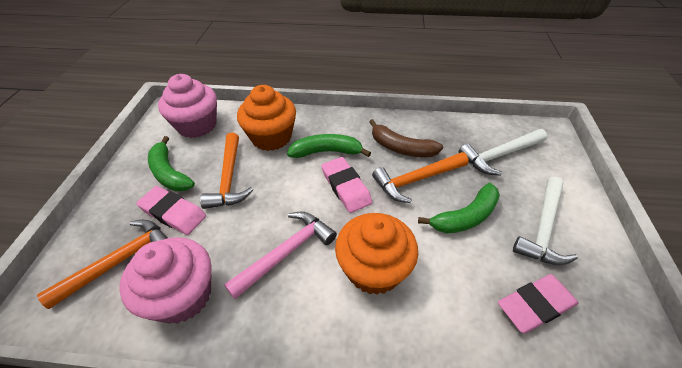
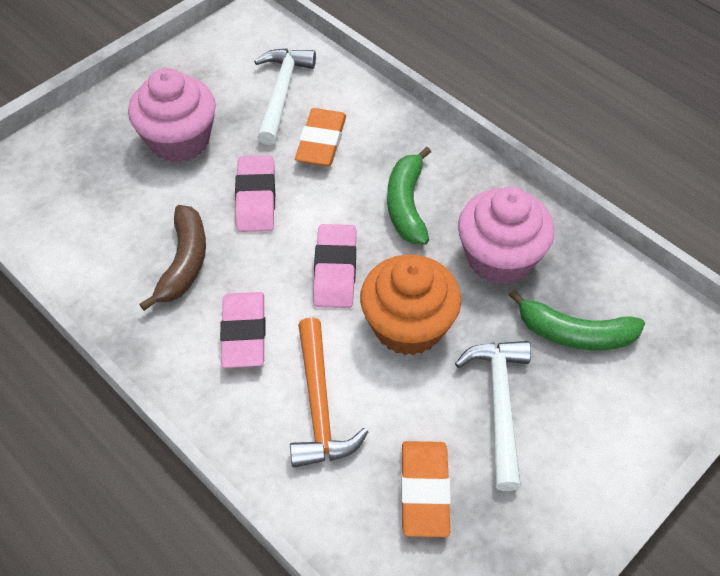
green banana: [148,136,195,192] [287,134,371,158] [418,183,500,234] = 3 -> [387,147,431,245] [509,290,645,350] = 2
orange cupcake: [237,85,296,151] [335,213,418,295] = 2 -> [360,255,461,355] = 1
orange eraser: none = 0 -> [295,108,346,166] [401,441,451,537] = 2
orange hammer: [37,220,168,309] [200,133,253,209] [372,152,469,203] = 3 -> [290,317,368,467] = 1
pink hammer: [224,212,337,299] = 1 -> none = 0

